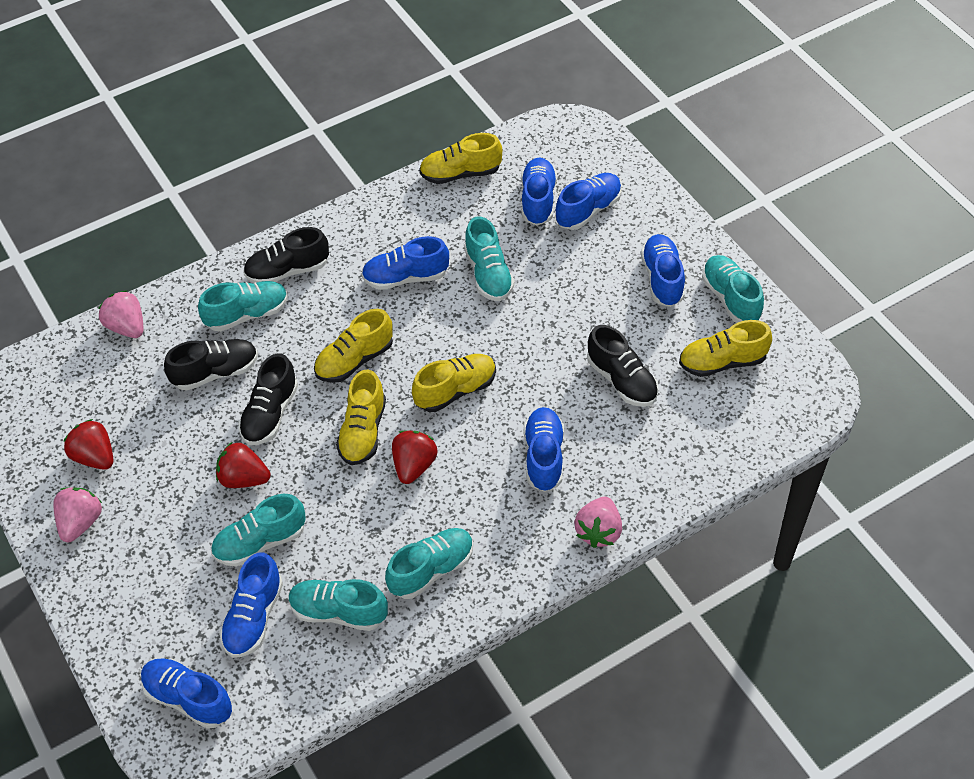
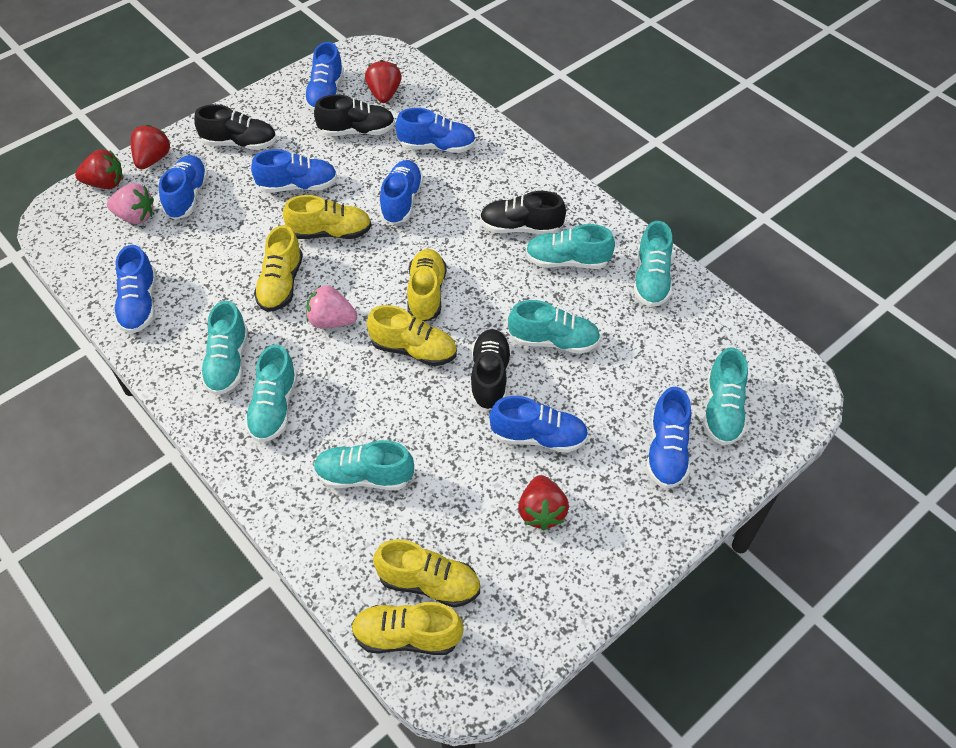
blue shoe: [141,658,232,729] [220,552,283,658] [362,236,449,290] [521,157,557,226] [523,407,564,492] [555,173,622,230] [641,234,685,307] = 7 -> [114,245,156,334] [159,155,208,220] [251,149,337,193] [304,42,344,111] [380,160,423,224] [395,108,476,153] [489,396,589,453] [646,387,692,489] = 8
pink strawberry: [53,487,102,542] [98,290,143,338] [574,496,622,548] = 3 -> [107,183,154,224] [306,285,357,328] = 2
red strawberry: [63,419,113,470] [216,442,271,488] [392,431,437,484] = 3 -> [75,149,123,189] [131,125,170,169] [365,60,401,103] [518,475,569,531] = 4
turquoise shoe: [198,281,288,332] [211,494,306,567] [289,579,388,631] [385,528,473,599] [464,216,515,301] [702,255,764,323] = 6 -> [200,301,248,395] [245,344,297,443] [314,440,414,490] [508,300,601,354] [526,224,615,269] [633,221,673,307] [703,347,748,445] = 7
yellow shoe: [314,309,393,383] [336,370,386,465] [412,354,496,412] [419,133,502,184] [679,320,772,377] = 5 -> [254,225,303,312] [283,195,372,239] [351,602,464,655] [367,305,457,366] [373,539,480,608] [407,249,447,322] = 6

